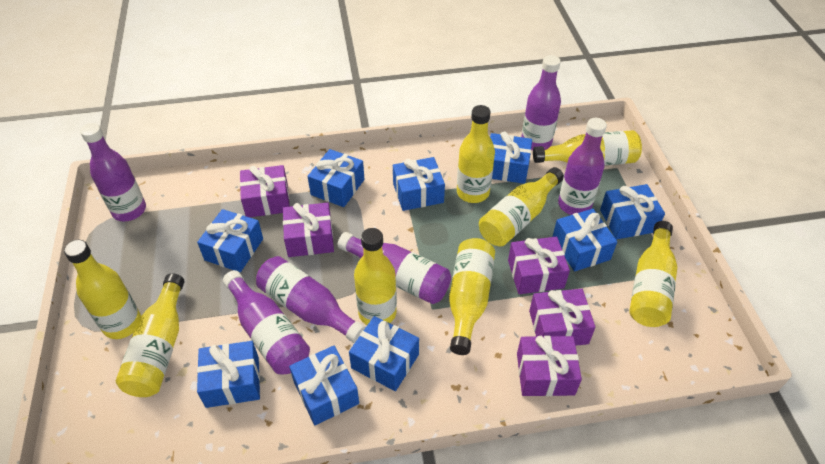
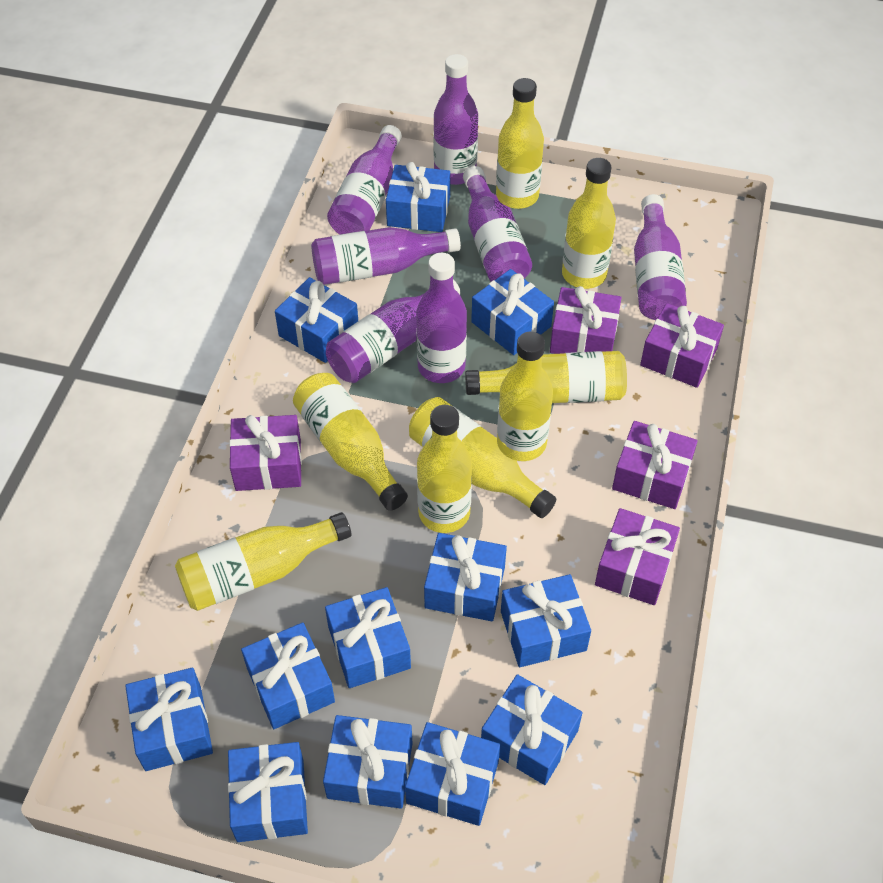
blue gift: [197,209,263,272] [197,341,260,408] [289,345,359,425] [308,149,364,207] [349,316,419,391] [393,157,445,211] [490,131,532,184] [552,209,617,272] [600,184,665,239] = 9 -> [125,668,213,771] [228,742,308,842] [241,622,335,729] [275,277,358,363] [323,715,412,809] [325,587,411,688] [386,162,450,232] [405,722,500,826] [424,533,507,621] [471,269,554,355] [481,674,583,785] [501,574,591,667] = 12
purple bottle: [80,123,146,221] [223,270,310,374] [256,256,366,343] [338,232,451,304] [521,55,561,151] [558,118,607,215] = 6 -> [311,227,461,285] [326,280,460,383] [327,125,402,234] [416,253,467,383] [433,54,478,185] [463,166,532,282] [634,194,687,320] = 7

